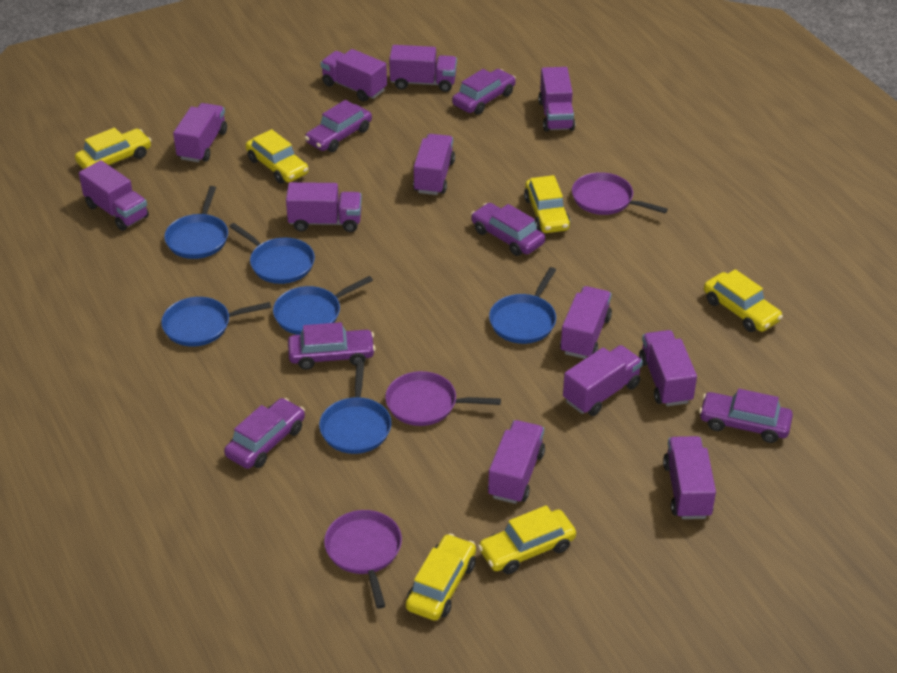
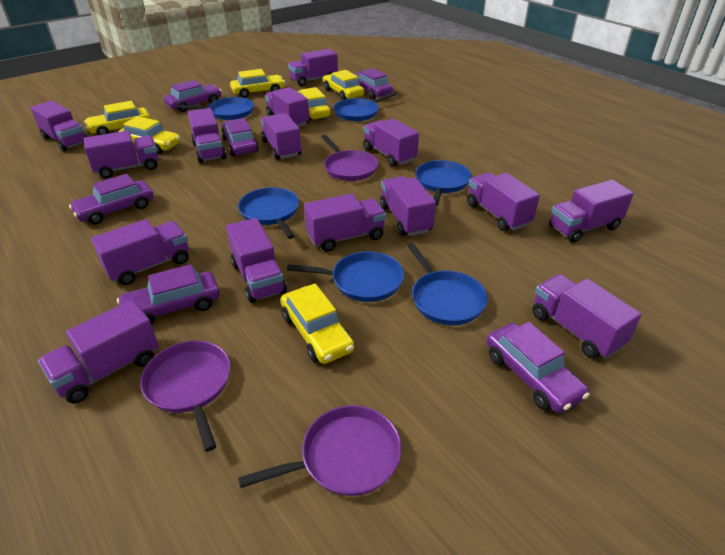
purple truck: [79,160,149,231] [173,103,227,162] [286,182,362,232] [320,49,387,102] [389,45,457,92] [413,134,455,195] [488,420,545,504] [538,67,575,132] [560,286,612,359] [563,345,643,416] [639,330,697,406] [663,436,716,519] = 12 -> [30,101,87,152] [38,300,159,404] [84,131,158,178] [91,219,189,285] [188,108,226,163] [226,218,287,303] [260,113,301,160] [265,87,309,127] [288,49,338,86] [304,193,386,252] [363,118,419,167] [380,176,436,236] [467,172,540,231] [532,274,642,359] [549,180,634,243] = 15

